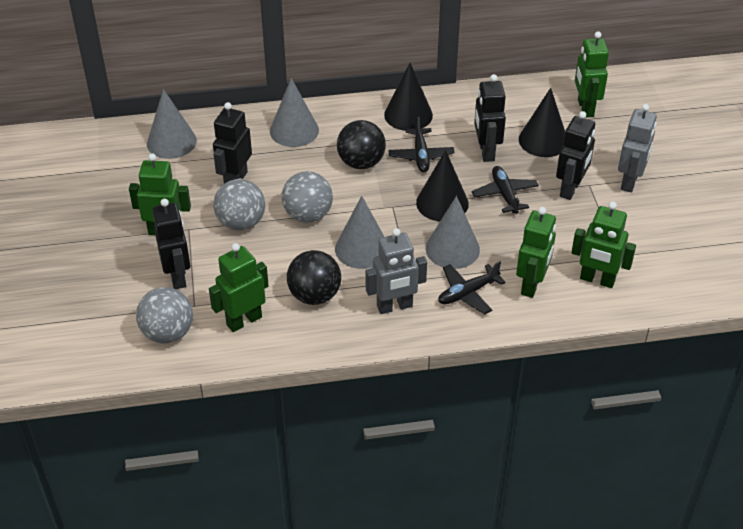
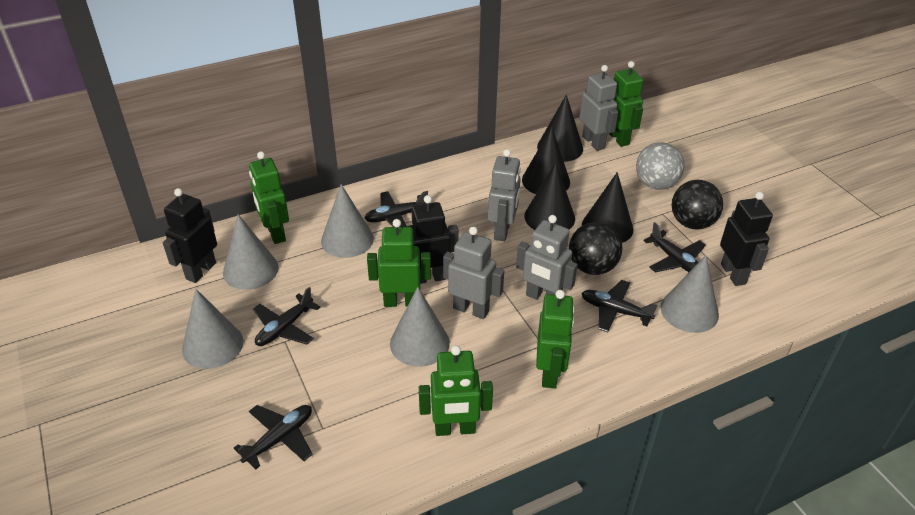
black cone: [384,63,433,131] [416,150,469,221] [519,88,565,157] = 3 -> [522,127,570,194] [524,163,575,230] [537,95,583,162] [582,172,633,243] = 4
black plane: [388,117,455,172] [438,261,506,314] [472,166,539,214] = 3 -> [234,405,313,469] [253,287,320,346] [364,191,428,227] [581,280,658,332] [643,222,706,273] = 5
black robot: [152,199,191,289] [213,102,252,184] [474,74,506,162] [556,111,595,200] = 4 -> [163,188,217,283] [408,195,459,284] [720,192,773,286] = 3
grey ball: [136,287,193,343] [213,179,265,231] [282,171,333,223] = 3 -> [636,142,684,190] = 1
grey cone: [147,89,197,159] [270,78,319,147] [335,196,384,269] [426,196,480,269] = 4 -> [182,289,243,369] [223,214,279,290] [321,184,374,258] [390,287,450,367] [660,255,719,333] = 5
grey robot: [366,228,427,314] [618,104,657,193] = 2 -> [443,227,504,319] [488,149,521,241] [516,215,578,300] [579,65,618,151] = 4

